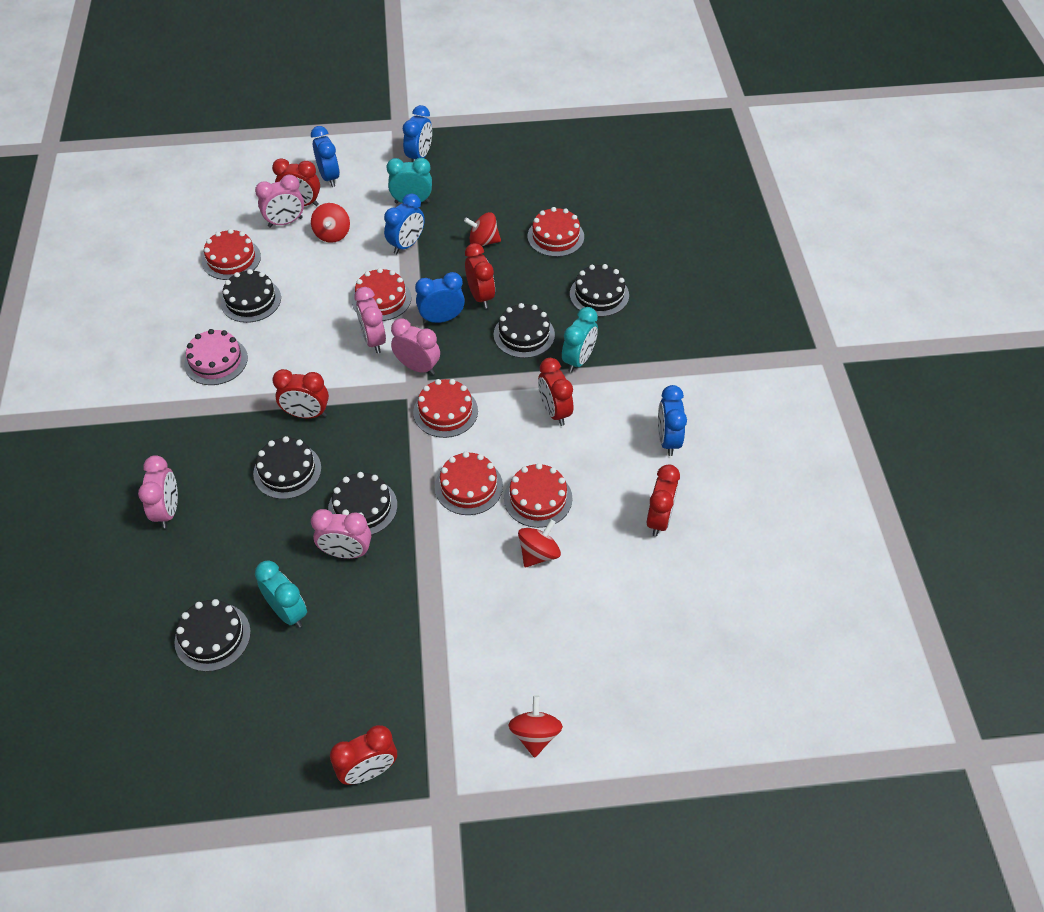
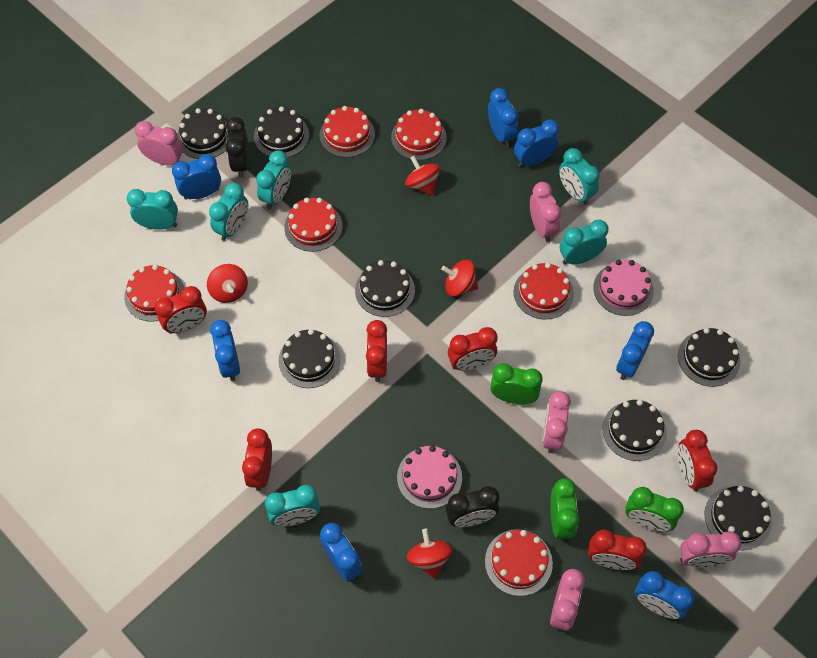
black cake: [174,599,251,672] [221,269,281,323] [253,436,321,499] [328,472,397,535] [494,303,555,358] [570,264,629,317] = 6 -> [177,108,228,159] [254,107,309,157] [278,329,341,388] [355,260,415,317] [602,399,667,461] [678,328,740,387] [704,486,772,550] = 7
black clock: none = 0 -> [226,117,249,178] [446,486,499,527] = 2
blue clock: [311,126,340,187] [384,194,425,254] [403,105,432,162] [415,272,465,324] [658,385,687,456] = 5 -> [172,154,221,200] [210,320,240,381] [320,523,363,581] [488,88,519,147] [514,119,559,167] [616,321,654,380] [635,571,695,619] = 7
green clock: none = 0 -> [490,363,543,404] [550,478,579,541] [625,487,684,531] = 3
pink cake: [184,329,248,385] = 1 -> [397,445,462,509] [593,260,654,316] = 2
turquoise clock: [255,560,307,628] [386,158,432,204] [562,307,598,373] = 3 -> [127,189,178,230] [209,183,248,241] [256,150,291,209] [265,485,320,526] [559,148,600,205] [560,220,609,265] = 6

